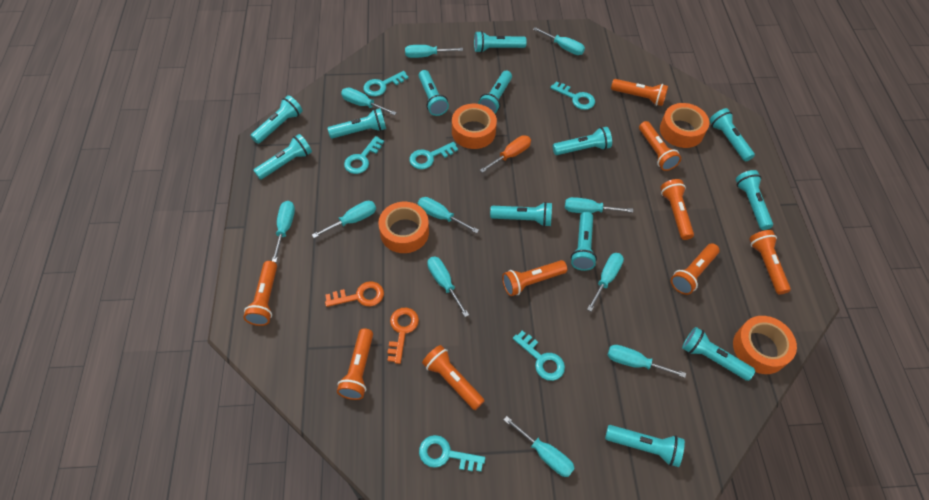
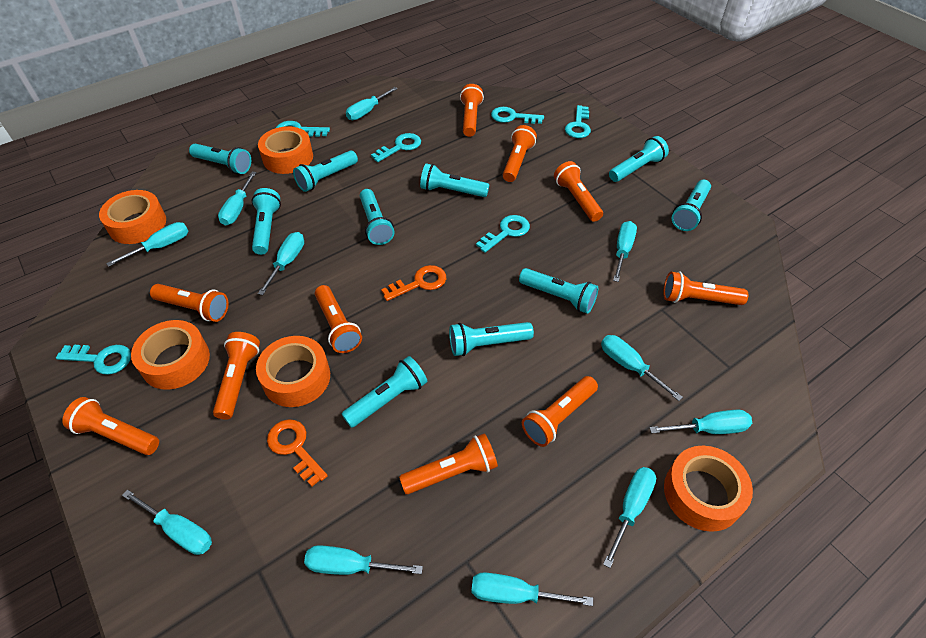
orange flashlight: [243,261,277,326] [337,328,373,400] [422,345,485,410] [502,260,567,296] [611,79,668,106] [639,121,681,171] [660,179,694,240] [671,243,719,295] [749,230,791,295] = 9 -> [62,397,159,455] [150,284,229,322] [213,332,260,420] [315,285,362,353] [399,433,498,494] [460,84,484,137] [503,125,537,182] [522,376,598,447] [554,161,603,222] [663,271,748,305] = 10
orange screwdriver: [480,135,531,173] = 1 -> none = 0
orange tape: [378,202,429,253] [452,104,497,149] [660,103,709,148] [733,316,797,374] = 4 -> [99,190,166,244] [131,320,210,390] [256,336,330,407] [258,126,313,174] [664,446,753,532] = 5
turquoise flashlight: [250,95,302,144] [253,134,312,180] [328,108,386,139] [419,70,449,116] [474,31,527,53] [478,71,512,114] [490,202,552,227] [553,127,612,155] [571,211,597,271] [605,425,685,467] [682,327,755,381] [709,108,755,162] [736,170,773,230] = 13 -> [189,144,251,174] [252,188,281,255] [293,150,358,192] [342,356,427,428] [360,189,394,245] [420,163,489,197] [449,322,534,356] [519,268,598,314] [609,136,669,182] [672,180,711,231] = 10

